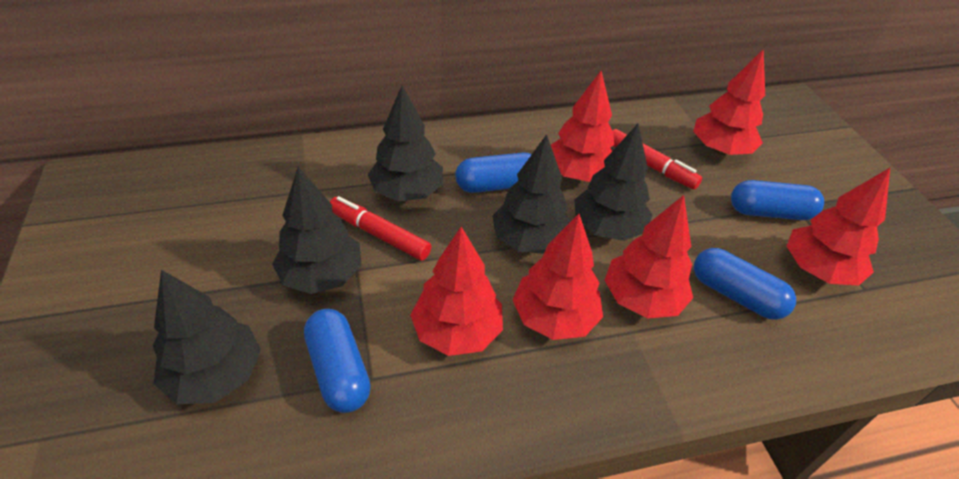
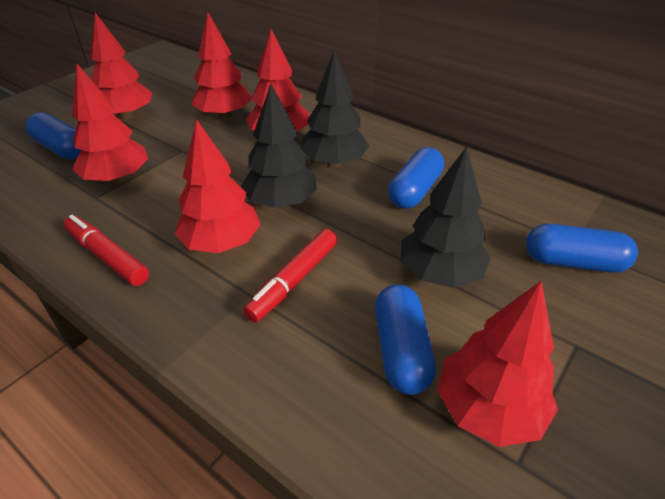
black tree: [153,270,261,404] [272,167,362,294] [368,86,443,201] [492,134,571,254] [574,124,652,241] = 5 -> [240,84,317,208] [301,50,369,167] [400,147,491,288] = 3

